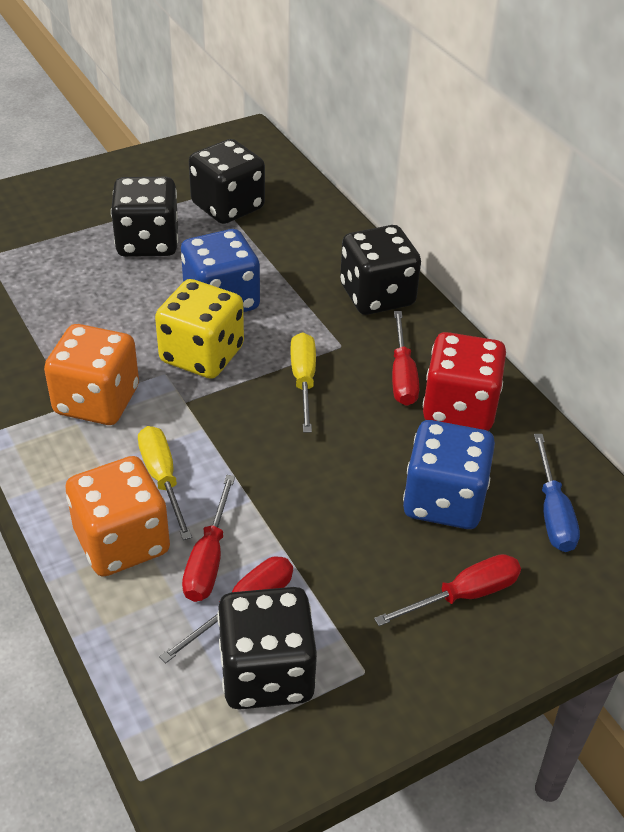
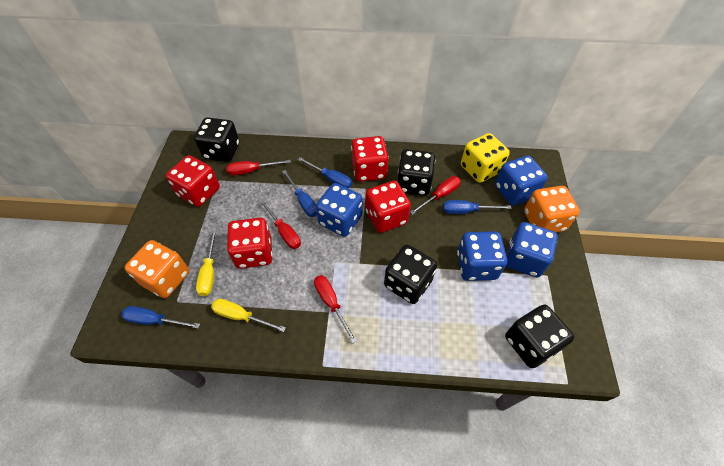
blue dice: [181,229,260,312] [403,420,495,529] = 2 -> [316,183,363,237] [457,231,507,281] [495,155,548,206] [506,222,558,277] = 4
blue screwdriver: [534,434,580,552] = 1 -> [121,306,200,329] [282,170,317,217] [298,157,352,188] [443,200,512,214] = 4
red dice: [423,332,506,431] = 1 -> [166,155,220,207] [227,218,273,269] [351,136,389,182] [365,181,411,233] = 4

